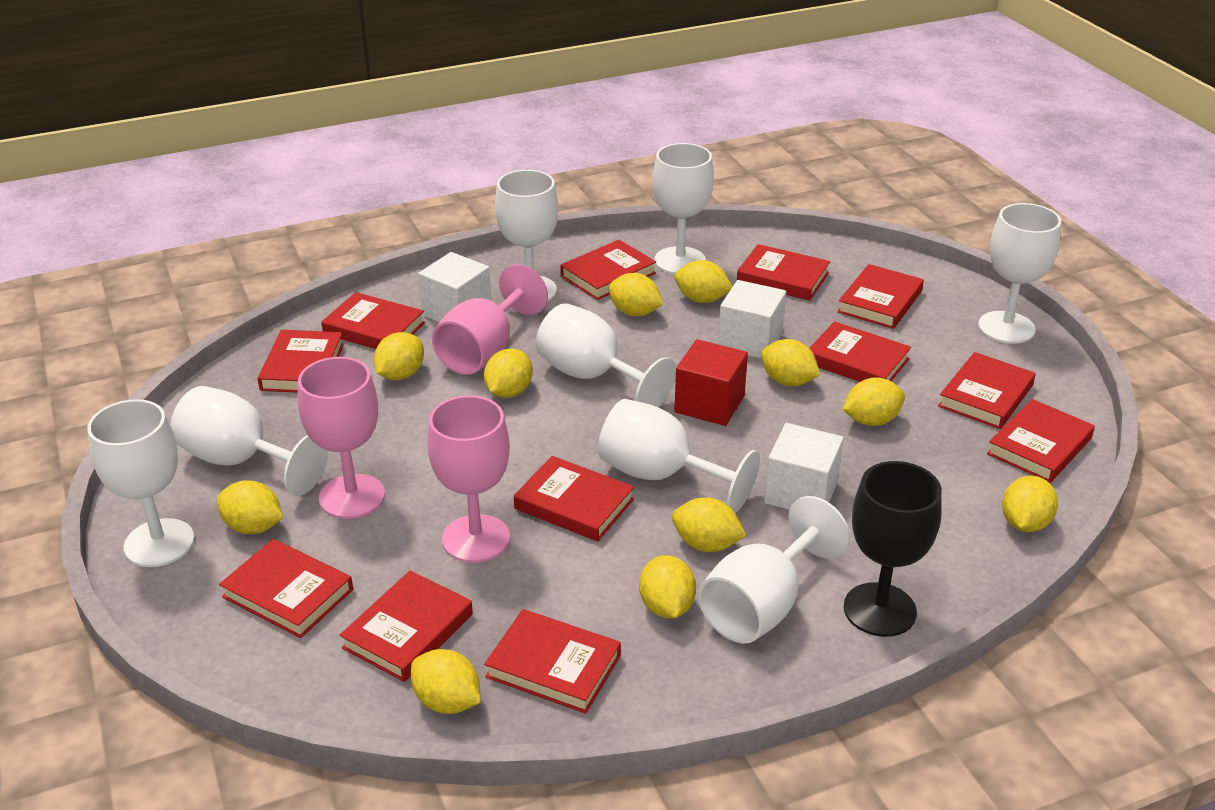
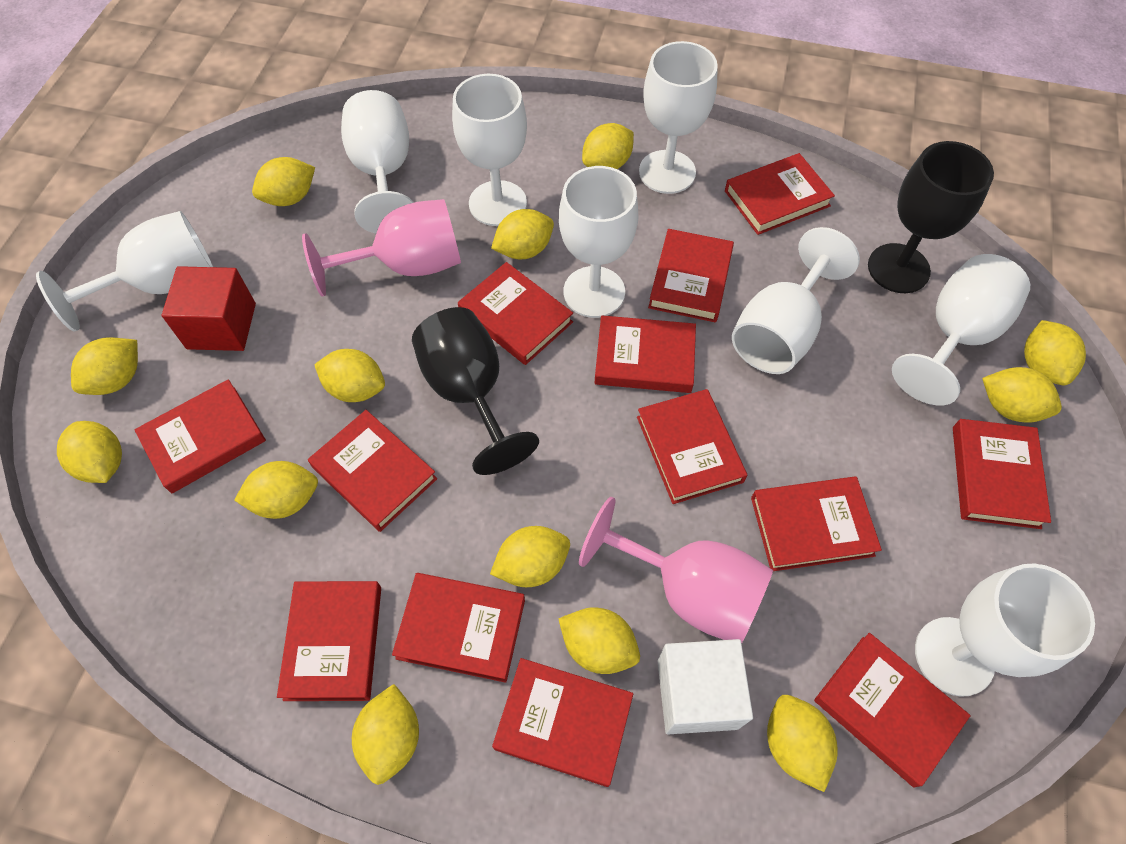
black goblet: [844,461,942,637] = 1 -> [412,307,539,475] [868,141,994,293] = 2
pink goblet: [298,357,385,519] [427,395,510,563] [432,264,548,375] = 3 -> [302,199,461,297] [579,497,773,643] = 2
red book: [219,539,353,638] [258,330,344,393] [321,292,425,349] [340,570,473,682] [484,609,621,714] [514,456,634,542] [560,240,656,300] [737,244,830,301] [809,321,911,382] [837,264,924,329] [938,352,1036,429] [987,399,1095,483] = 12 -> [134,379,266,494] [277,581,381,701] [308,410,437,532] [392,573,525,683] [458,262,573,365] [492,658,633,787] [595,315,696,393] [637,389,747,504] [648,229,734,322] [725,153,835,235] [751,476,882,571] [814,633,971,787] [953,419,1051,529] = 13
white cube: [418,252,492,322] [718,280,786,359] [764,423,844,510] = 3 -> [657,639,753,734] = 1
yellow lemon: [217,480,283,534] [374,332,424,380] [411,649,480,714] [484,348,533,398] [608,273,663,317] [639,555,696,618] [672,497,746,552] [674,260,732,303] [761,339,820,386] [842,377,905,426] [1002,476,1058,532] = 11 -> [57,421,122,483] [71,337,138,395] [234,461,318,519] [252,157,315,206] [314,349,385,402] [352,684,419,785] [490,526,570,587] [491,209,554,259] [558,607,640,674] [582,123,634,169] [767,695,838,792] [982,367,1062,423] [1024,320,1086,385] = 13

